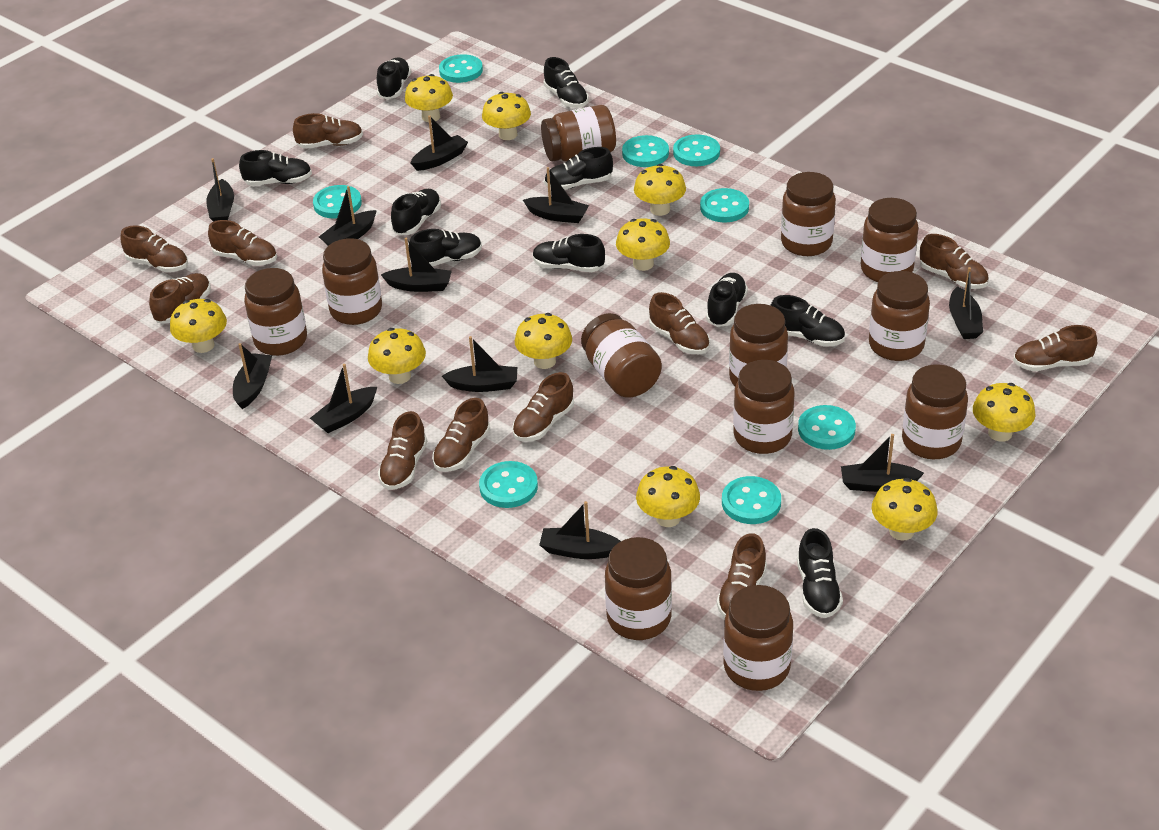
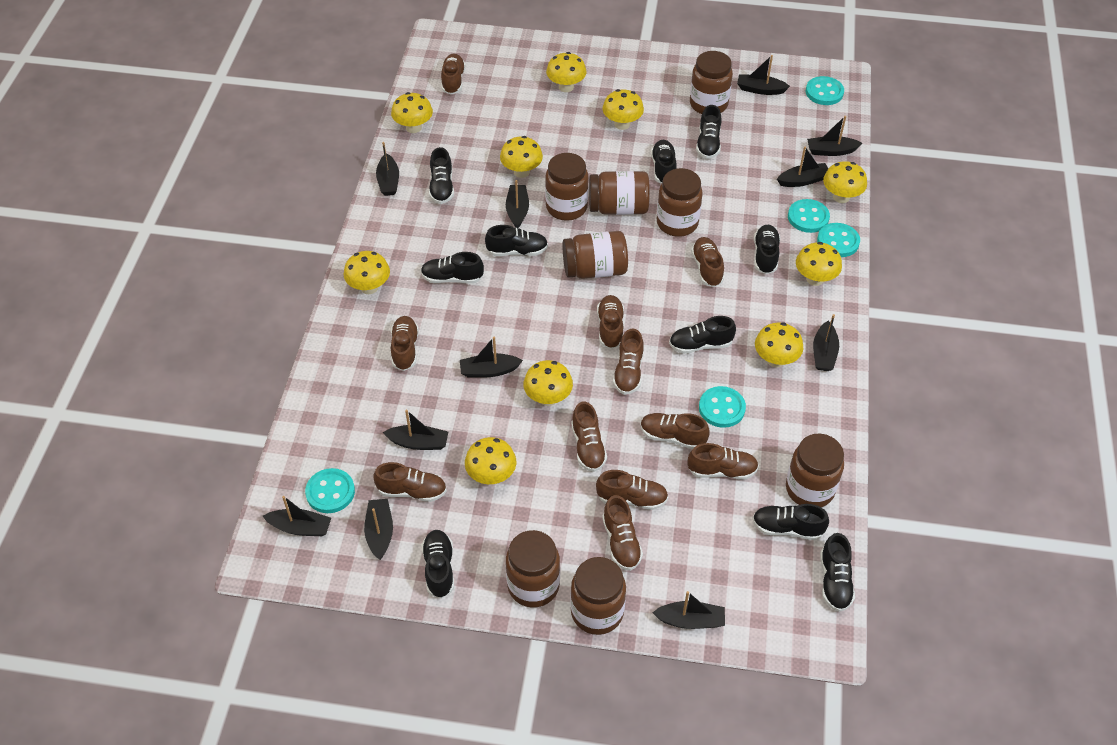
brown jar: [244,268,307,356] [322,238,382,325] [541,105,616,161] [581,313,662,398] [605,537,672,640] [723,585,793,691] [729,304,788,386] [733,360,794,454] [781,172,836,256] [861,198,919,282] [869,271,930,361] [902,364,968,459] = 12 -> [506,530,560,608] [545,153,589,221] [563,231,628,279] [570,557,626,635] [589,171,650,215] [657,168,703,237] [690,51,733,114] [786,434,844,508] = 8
turquoise button: [313,185,362,219] [439,54,483,83] [479,461,538,508] [622,135,669,167] [673,135,720,166] [700,188,749,222] [722,476,781,524] [798,405,856,450] = 8 -> [305,468,355,513] [699,386,746,428] [788,199,830,233] [806,76,844,105] [817,223,860,257] = 5

